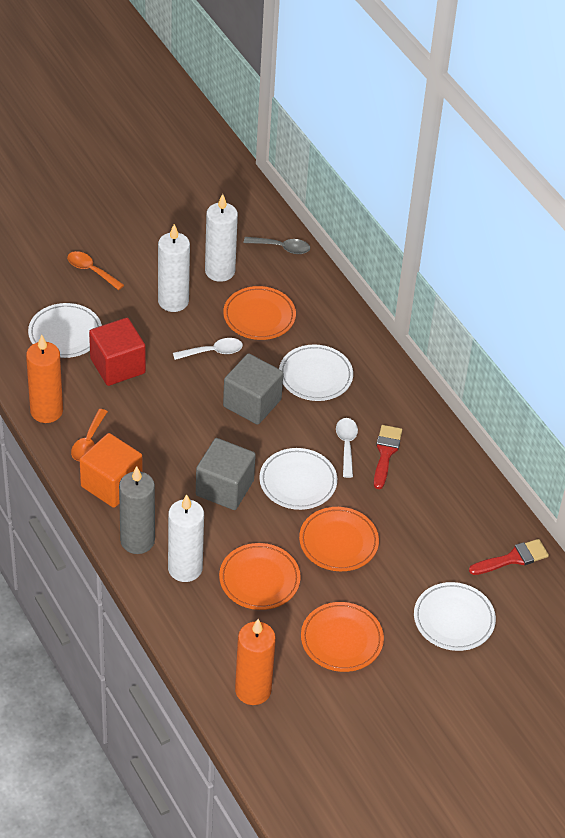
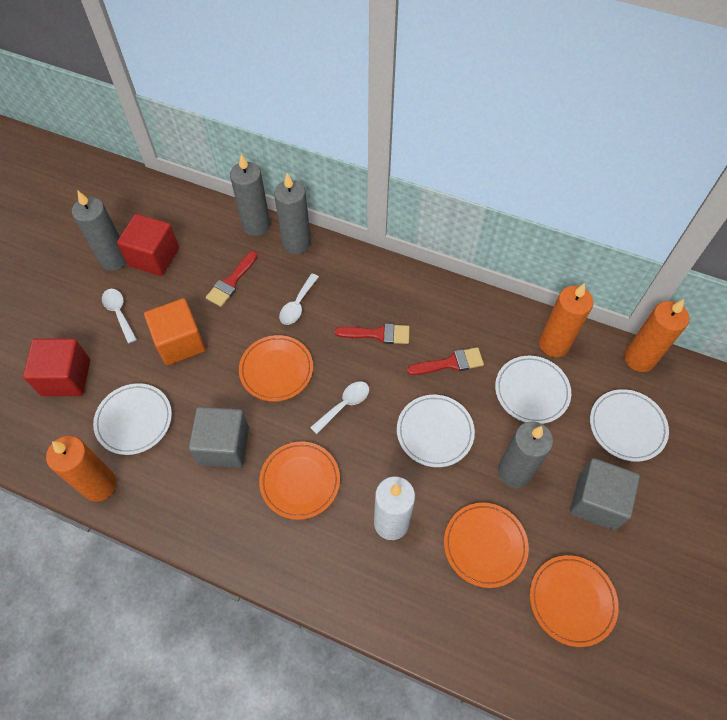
grey candle: [119,466,155,554] = 1 -> [72,191,126,271] [230,154,270,236] [274,173,311,254] [498,422,553,488] = 4
grey spoon: [244,237,310,254] = 1 -> none = 0
orange candle: [26,335,63,423] [235,619,276,705] = 2 -> [46,436,117,502] [539,283,593,357] [624,299,689,372] = 3
orange spoon: [67,251,124,290] [71,409,108,461] = 2 -> none = 0
red brush: [374,425,402,489] [469,539,549,575] = 2 -> [206,251,258,307] [335,323,410,344] [407,347,484,375] = 3
red cube: [89,318,146,386] = 1 -> [23,339,90,396] [117,214,179,276] = 2
white candle: [158,224,190,312] [168,494,204,582] [205,194,238,282] = 3 -> [374,476,415,540] = 1
white spoon: [173,338,243,360] [336,418,358,478] = 2 -> [102,289,137,344] [279,274,319,325] [310,381,369,434] = 3

